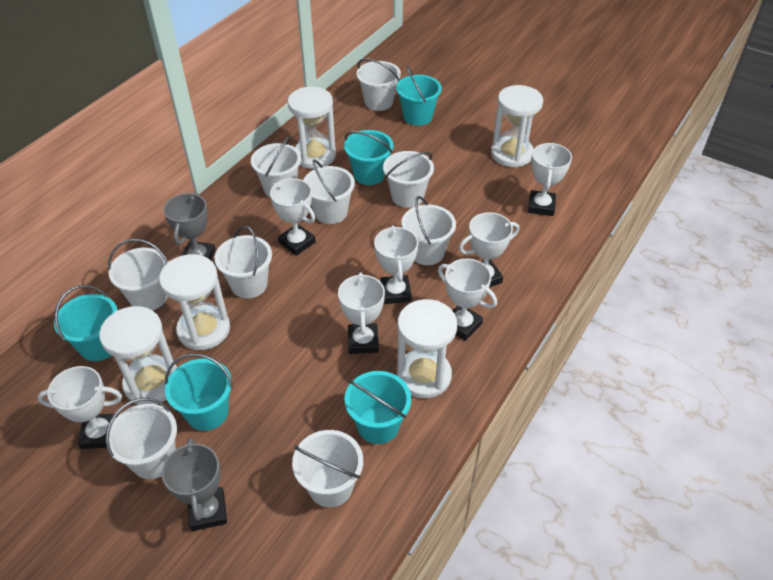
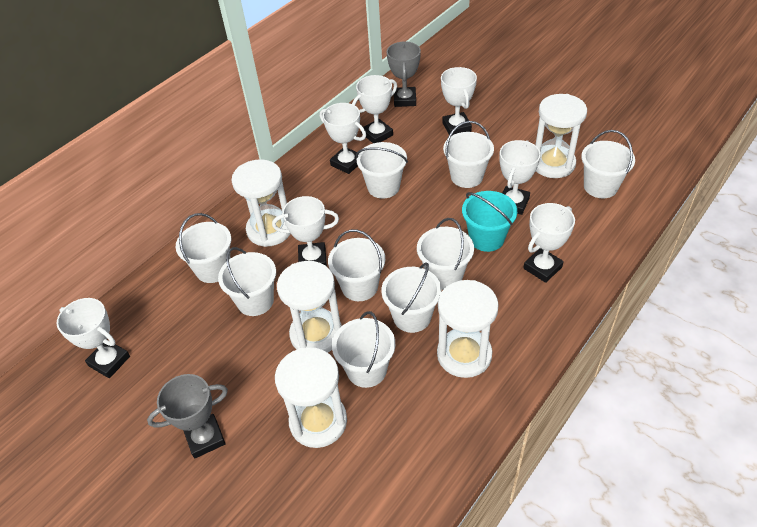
turquoise bucket: [54,285,117,361] [165,353,233,431] [344,130,394,185] [345,371,411,444] [396,66,442,126] = 5 -> [462,191,517,252] = 1

